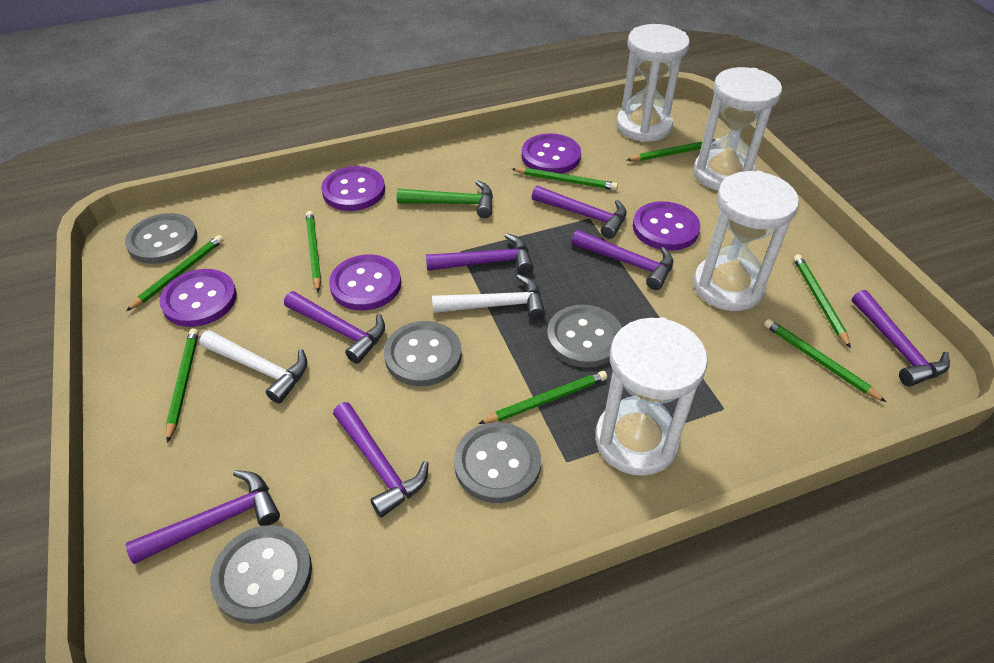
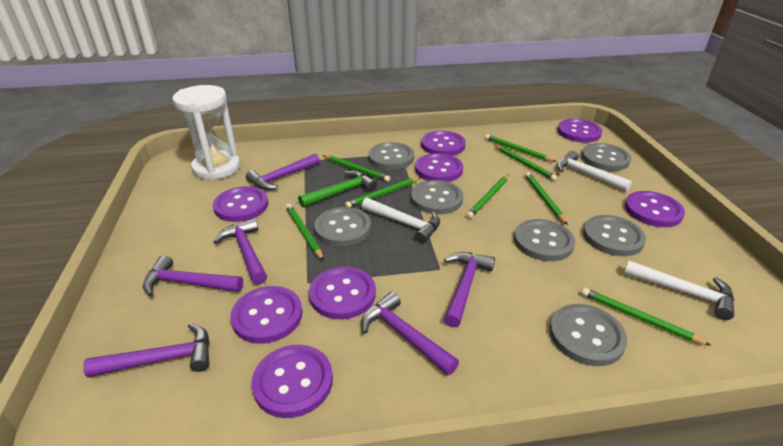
grey button: [125,213,198,264] [210,525,312,624] [384,321,462,386] [454,422,541,503] [547,304,622,368] = 5 -> [314,207,371,247] [368,142,414,170] [411,180,463,214] [514,219,575,261] [549,304,627,366] [581,143,631,171] [583,215,646,256] = 7
purple button: [159,269,237,327] [321,166,385,211] [329,255,401,311] [522,133,581,174] [633,201,700,251] = 5 -> [213,186,268,222] [230,286,302,344] [251,345,333,418] [309,267,376,319] [415,153,463,182] [421,131,466,156] [557,119,602,143] [625,191,685,227] = 8
purple hammer: [126,470,280,564] [284,291,385,364] [333,402,428,517] [426,233,533,274] [532,186,626,239] [571,230,673,290] [852,290,950,387] = 7 -> [83,323,210,378] [143,255,243,296] [213,218,267,285] [246,154,320,190] [361,292,459,375] [444,252,495,327] = 6
white hammer: [199,330,307,403] [432,274,545,320] = 2 -> [362,197,440,243] [557,151,632,192] [624,261,734,320] = 3
white hourglass: [595,317,708,476] [616,24,690,142] [693,67,782,191] [693,171,799,311] = 4 -> [172,85,240,180] = 1

